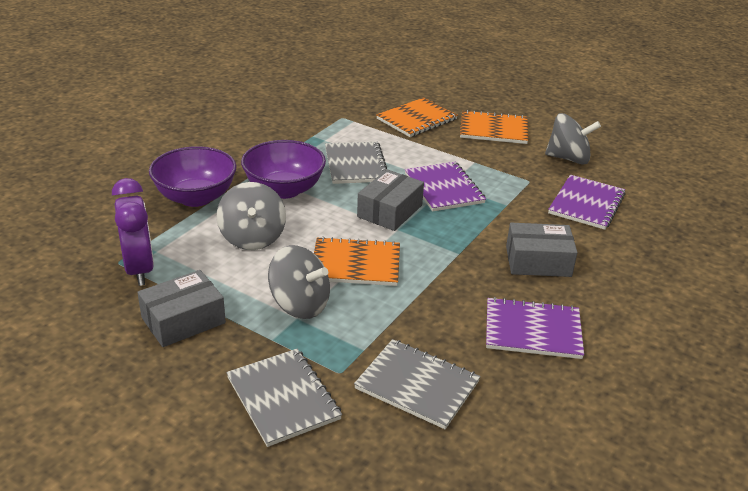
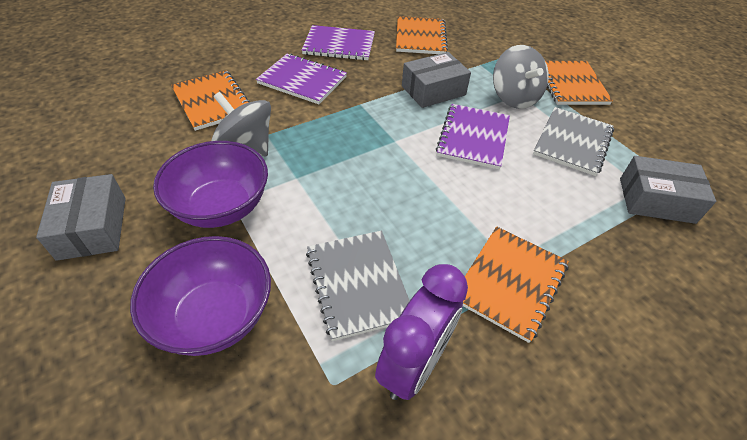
grey notebook: [226,349,342,447] [325,141,387,184] [354,339,481,429] = 3 -> [306,231,410,341] [533,107,614,176] = 2
grey spinning top: [217,182,286,250] [268,245,330,319] [545,113,601,165] = 3 -> [211,92,271,156] [493,45,549,109] = 2
orange notebook: [314,237,400,286] [376,97,458,137] [460,110,528,144] = 3 -> [171,70,250,131] [396,16,448,54] [463,227,569,343] [545,61,613,105] = 4

